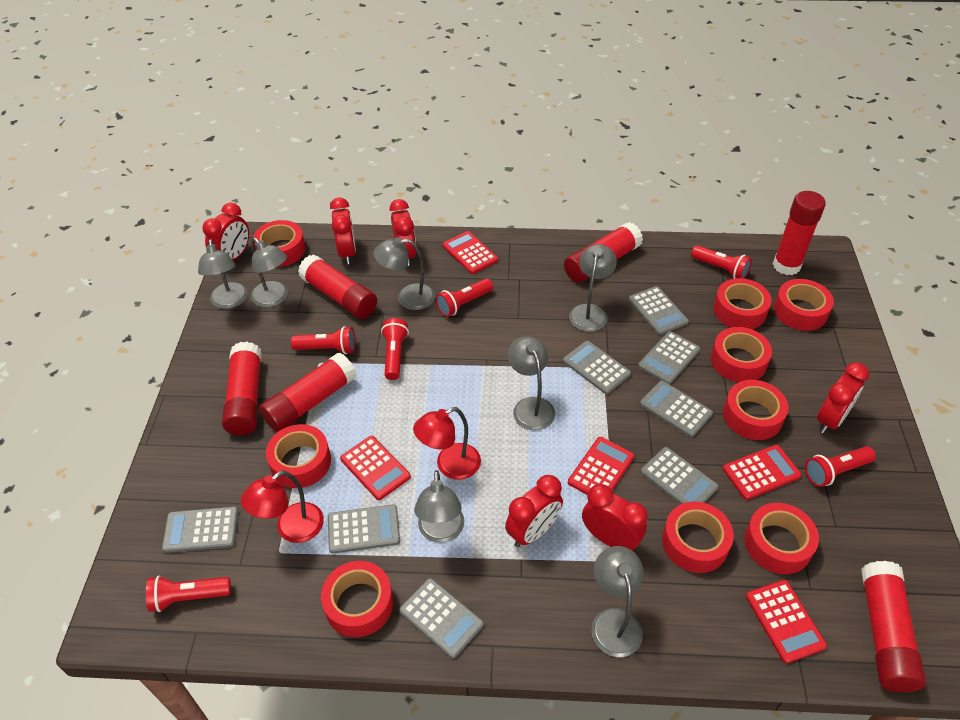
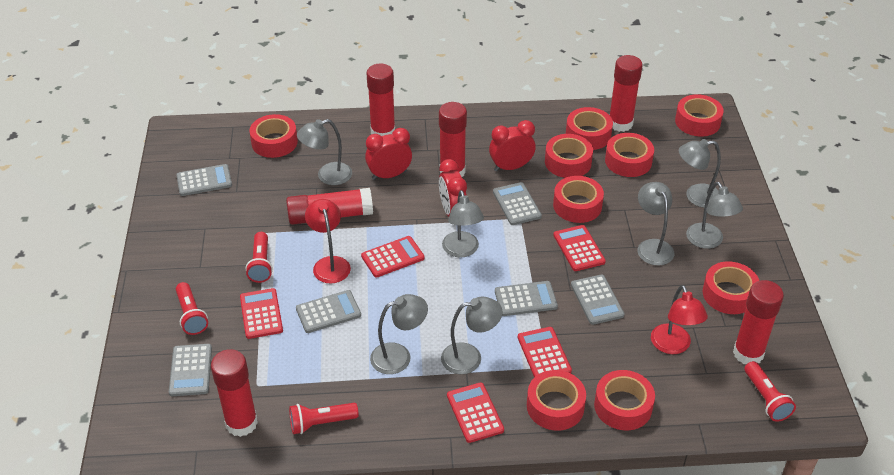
grey calculator: [162,507,238,553] [328,504,400,554] [399,578,484,659] [563,341,631,394] [629,286,689,335] [638,331,700,384] [640,380,713,437] [641,447,718,504] = 8 -> [169,344,212,396] [176,164,232,196] [296,290,361,333] [493,182,542,225] [495,281,558,316] [571,275,625,325] = 6
red clock: [203,203,249,261] [330,198,356,264] [390,199,416,266] [505,475,563,547] [582,484,648,551] [817,362,869,434] = 6 -> [365,128,412,180] [439,159,467,217] [489,120,536,172] = 3
red flashlight: [146,576,231,612] [291,326,356,354] [381,318,409,380] [436,279,493,317] [691,245,752,279] [805,446,876,487] = 6 -> [176,282,208,335] [246,232,273,283] [289,403,359,434] [744,361,796,422] = 4

